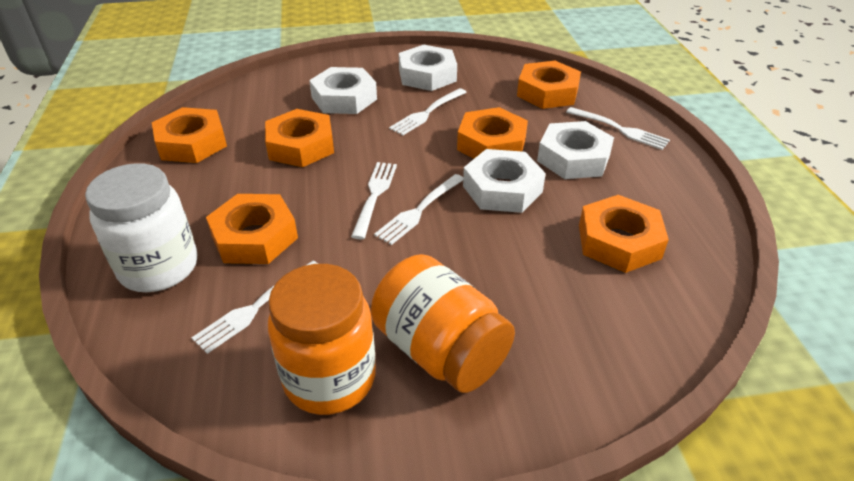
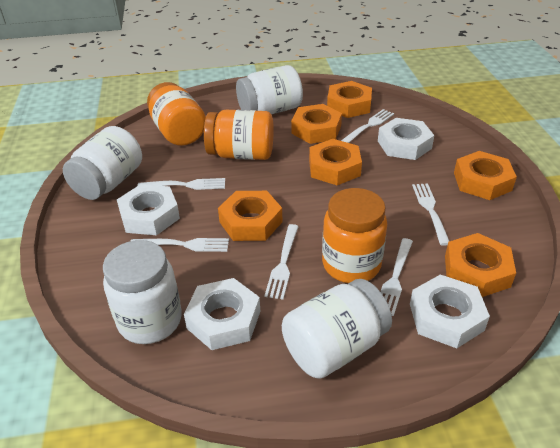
orange jar: [268,264,376,415] [371,254,515,393] = 2 -> [147,82,206,146] [204,110,274,160] [322,188,387,283] = 3
white fork: [191,261,318,354] [351,162,397,239] [374,174,463,245] [389,88,467,135] [566,107,670,150] = 5 -> [131,238,229,252] [137,178,225,190] [264,224,299,300] [341,109,394,143] [381,238,413,316] [412,184,449,246] = 6
white jar: [85,163,197,292] = 1 -> [63,126,142,200] [103,240,182,344] [236,65,303,114] [282,279,392,379] = 4

